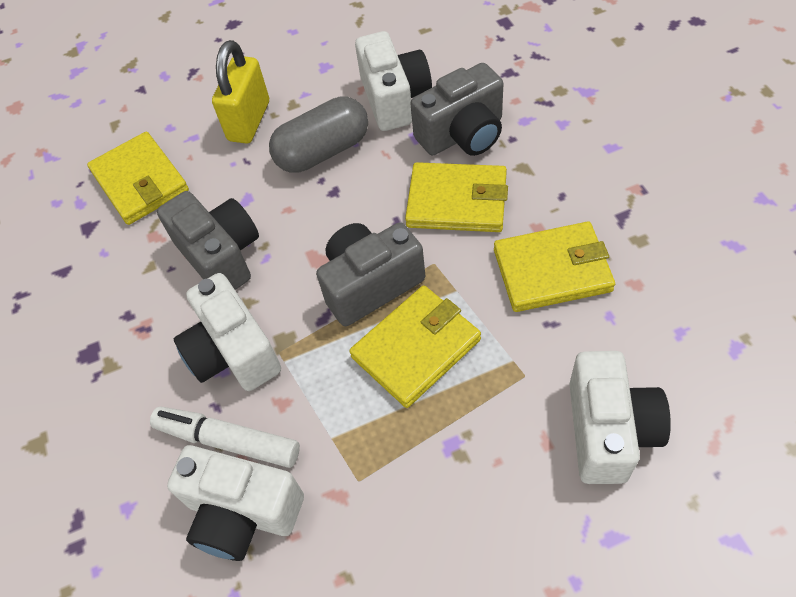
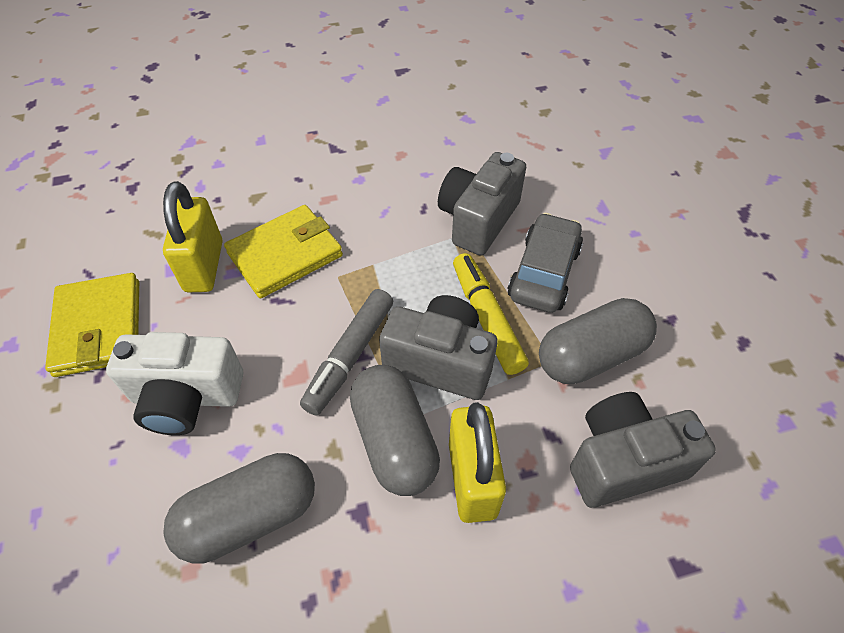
grey capsule: [269,96,368,173] = 1 -> [163,453,315,563] [350,365,440,496] [539,298,657,384] = 3
grey car: none = 0 -> [507,213,583,313] = 1
grey marker: none = 0 -> [300,289,393,415] = 1
white camera: [167,445,304,561] [174,273,281,391] [355,31,432,131] [569,351,671,484] = 4 -> [106,332,243,435] = 1
white marker: [150,406,300,468] = 1 -> none = 0
yellow marker: none = 0 -> [453,253,529,375] = 1
yellow padlock: [212,40,269,144] = 1 -> [163,181,222,292] [449,402,506,523] = 2
yellow wallet: [87,132,189,225] [349,285,481,408] [405,162,508,232] [494,222,615,312] = 4 -> [45,273,139,377] [224,205,343,298] = 2

